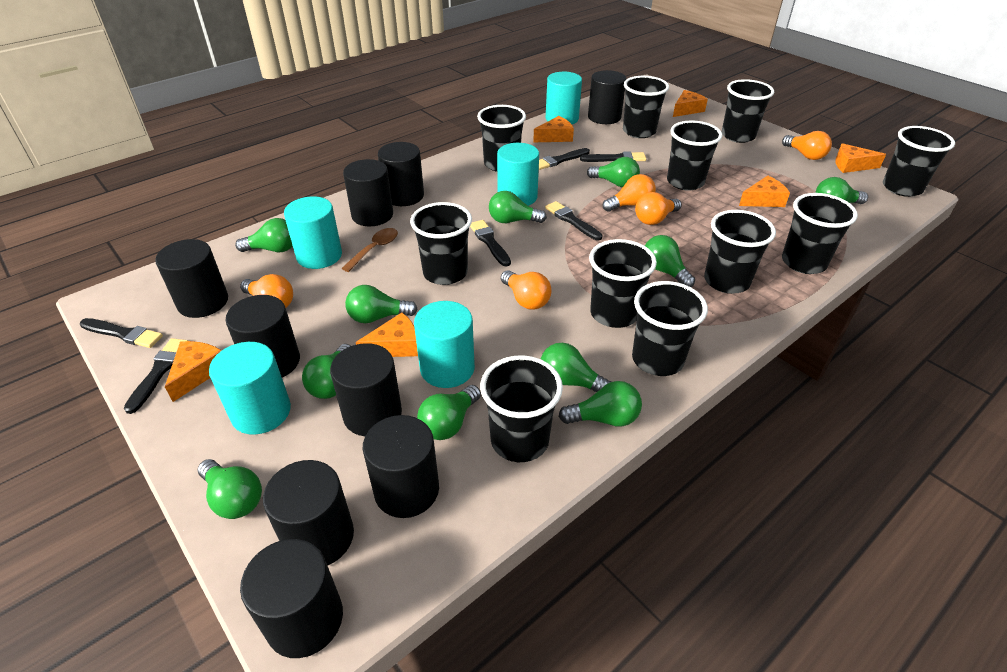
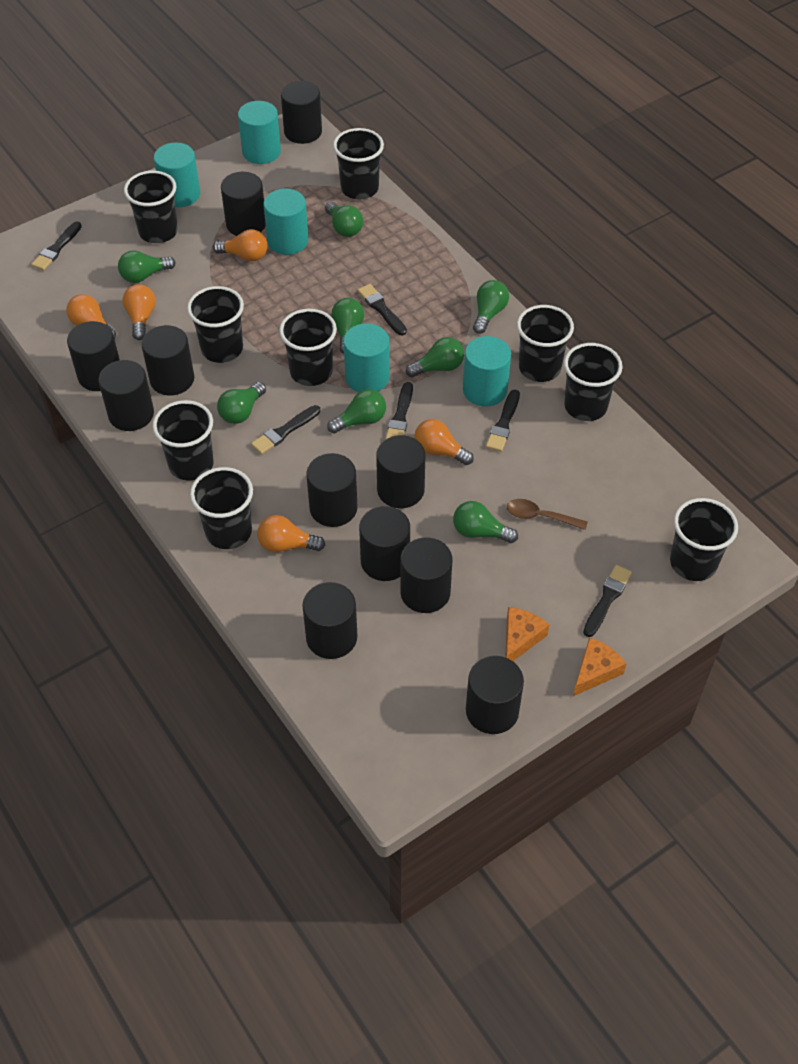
black cup: [410,202,472,285] [477,105,526,172] [480,356,563,462] [589,239,657,328] [623,76,669,138] [632,281,708,376] [667,120,723,191] [704,210,776,294] [722,79,774,143] [782,193,858,274] [883,126,955,197] = 11 -> [124,171,178,243] [153,400,214,481] [187,286,244,363] [190,467,253,549] [279,309,337,386] [333,128,384,199] [517,305,574,382] [564,343,623,421] [670,498,738,581] = 9
black cylinder: [155,239,228,318] [225,295,300,377] [240,539,343,658] [263,460,354,566] [330,343,402,436] [343,159,393,226] [363,415,439,518] [378,142,424,206] [588,70,626,124] = 9 -> [67,321,120,391] [98,360,154,431] [141,325,194,395] [221,172,266,236] [281,81,322,144] [302,582,357,659] [306,453,358,527] [359,506,410,581] [376,435,425,508] [400,537,452,613] [466,656,524,734] = 11
green light bulb: [198,459,262,519] [235,218,293,252] [302,344,350,399] [345,285,418,323] [417,385,481,440] [489,191,547,223] [541,343,611,392] [559,381,642,427] [587,157,640,187] [645,235,695,287] [815,177,868,204] = 11 -> [118,250,175,283] [217,382,266,424] [325,202,363,237] [327,389,386,433] [331,298,364,354] [406,337,464,377] [453,501,518,543] [473,280,509,334] = 8
orange cheese: [165,341,222,402] [356,313,418,357] [533,116,574,142] [673,90,708,117] [739,176,790,207] [835,143,886,173] = 6 -> [505,607,549,661] [573,637,626,696] = 2

